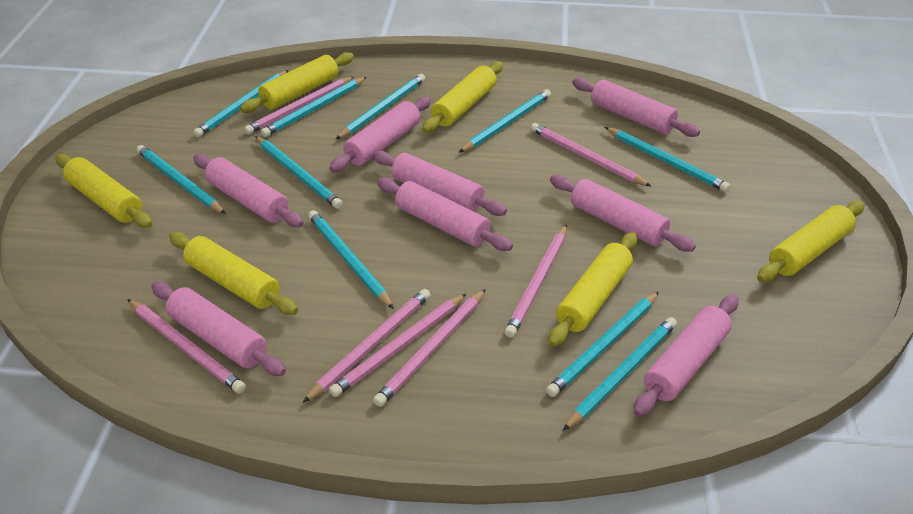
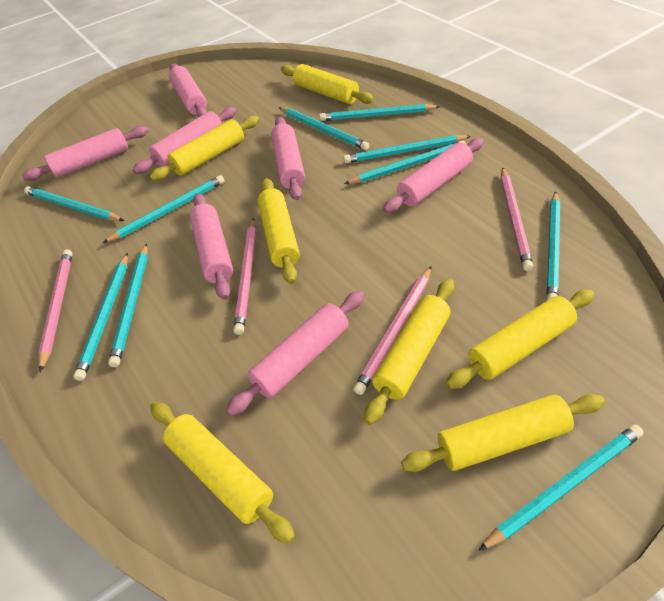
pink pencil: [127,299,246,394] [244,77,354,134] [303,289,430,403] [329,294,466,397] [373,289,486,407] [505,224,567,338] [531,123,652,187] = 7 -> [38,249,73,372] [233,218,257,335] [353,266,432,395] [501,167,533,271] = 4
pink rolling pin: [151,282,286,376] [193,154,304,227] [329,96,431,172] [372,151,507,216] [377,178,513,251] [550,175,696,252] [572,78,700,137] [633,295,738,417] = 8 -> [22,126,148,181] [133,107,236,174] [169,63,207,117] [190,193,233,300] [226,291,364,416] [271,117,305,200] [383,138,484,213] = 7
yellow rolling pin: [56,154,152,228] [169,232,298,315] [240,52,354,113] [422,61,503,133] [548,232,638,347] [757,201,864,282] = 6 -> [149,116,259,181] [150,402,295,544] [258,178,300,284] [281,64,374,104] [364,279,454,425] [401,394,605,472] [445,289,594,389] = 7

